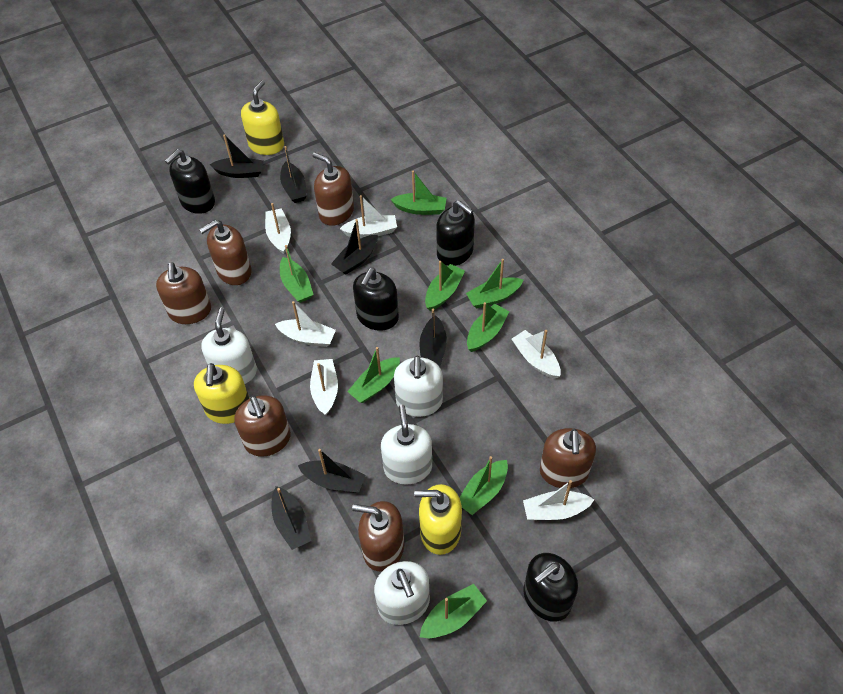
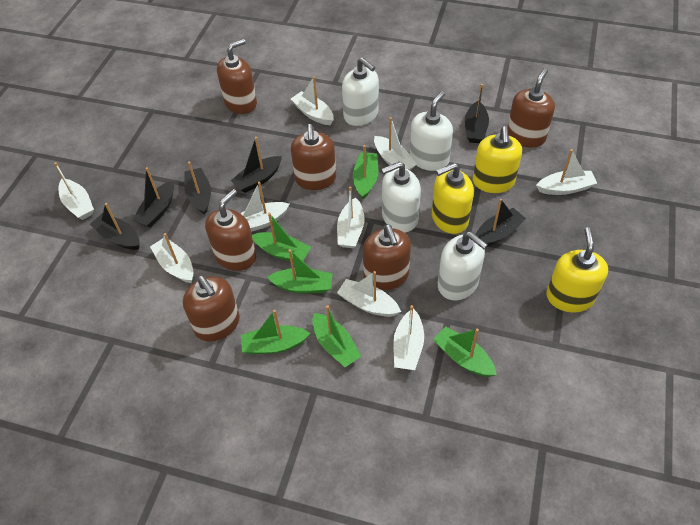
black soap dispenser: [165,149,215,214] [353,268,399,331] [436,200,475,266] [524,553,578,622] = 4 -> none = 0
green boat: [280,245,314,303] [347,347,400,403] [390,171,447,215] [420,584,487,638] [425,261,465,311] [459,456,508,515] [466,259,523,308] [467,302,510,352] = 8 -> [241,310,310,354] [252,213,311,262] [267,249,333,294] [312,305,362,367] [353,145,378,199] [433,326,497,377] = 6
white boat: [265,203,291,254] [275,301,336,347] [310,359,338,415] [340,195,397,238] [512,330,561,379] [523,480,595,520] = 6 -> [54,162,94,220] [150,233,193,283] [240,182,290,232] [291,76,334,125] [337,186,365,248] [337,271,401,317] [374,117,417,171] [393,305,424,370] [536,149,597,195] = 9

